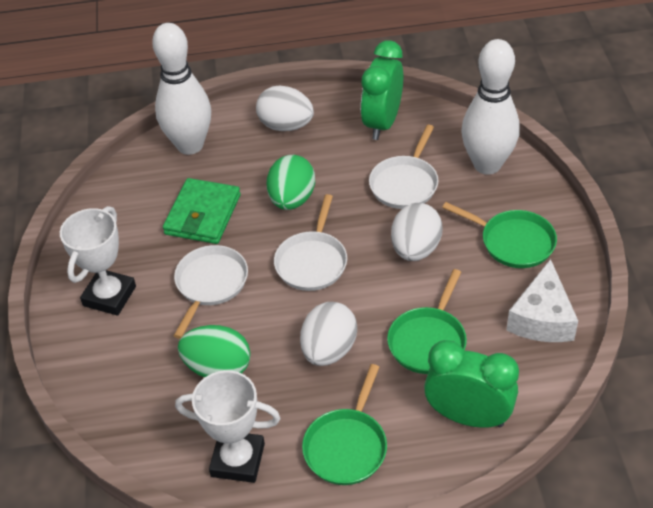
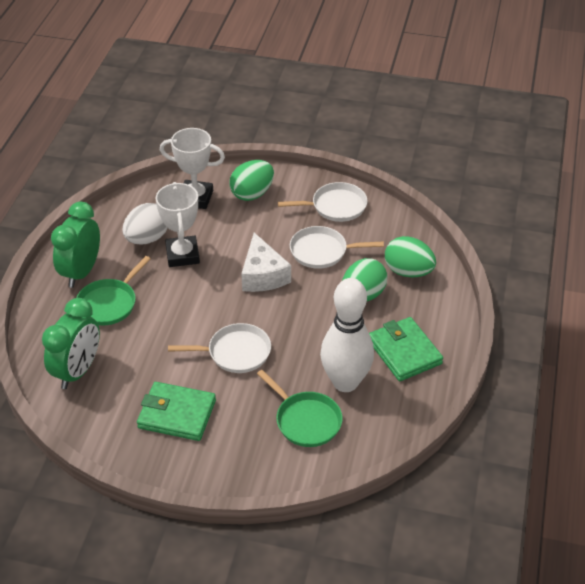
green egg: [178,325,251,378] [267,155,315,210] = 2 -> [229,160,274,201] [342,258,388,301] [385,236,436,277] = 3
green pan: [302,364,387,485] [387,269,467,374] [442,202,557,268] = 3 -> [76,256,150,325] [257,370,343,447] = 2
green wallet: [163,178,241,244] = 1 -> [137,382,216,441] [369,317,443,381] = 2
white bowling pin: [152,23,211,155] [461,39,520,175] = 2 -> [320,278,374,392] = 1
white egg: [256,86,314,131] [300,302,357,366] [391,203,443,261] = 3 -> [122,203,167,245] = 1

